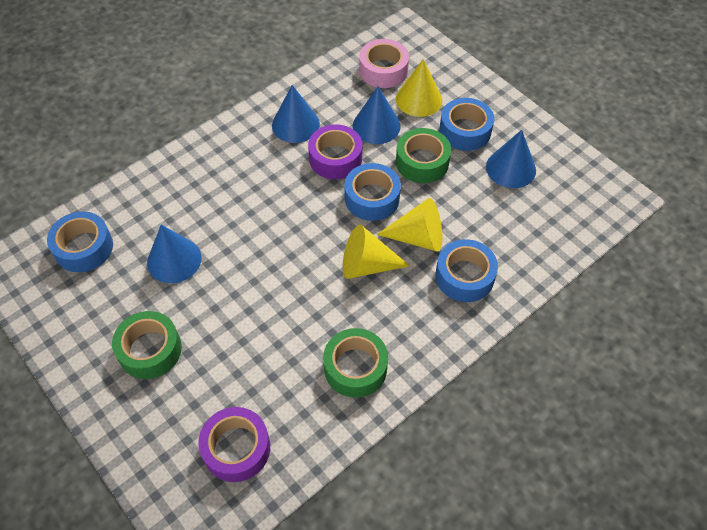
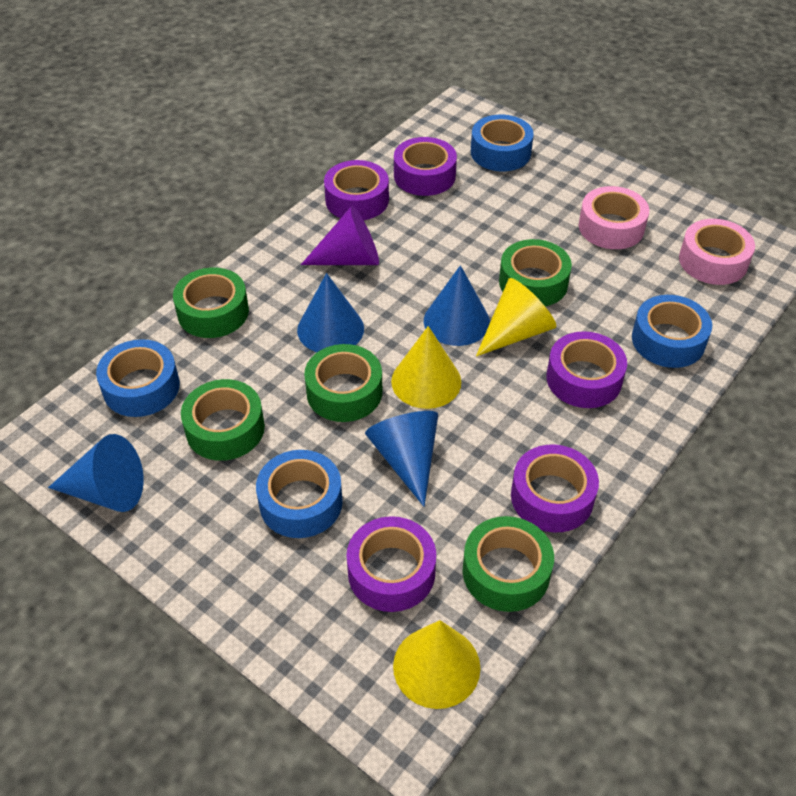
green tape: [112,311,182,379] [323,328,388,398] [396,128,451,183] = 3 -> [173,268,249,338] [181,379,265,461] [304,344,382,422] [463,516,554,612] [499,239,572,307] = 5
pink tape: [359,39,409,88] = 1 -> [579,186,649,249] [679,219,755,285] = 2
purple cone: none = 0 -> [301,206,379,265] = 1
purple tape: [198,407,270,482] [308,124,362,179] = 2 -> [324,160,389,220] [346,516,436,612] [394,137,457,196] [511,445,599,532] [547,331,627,408] = 5

